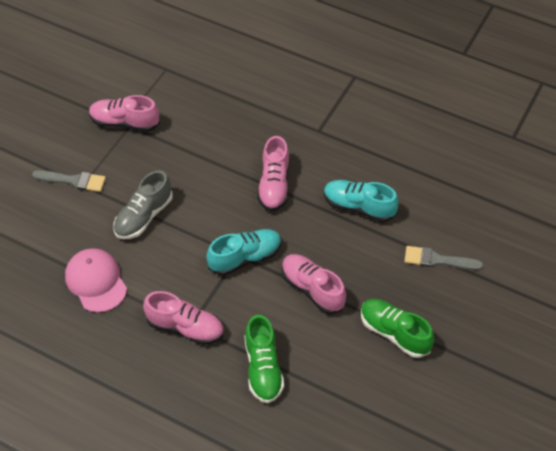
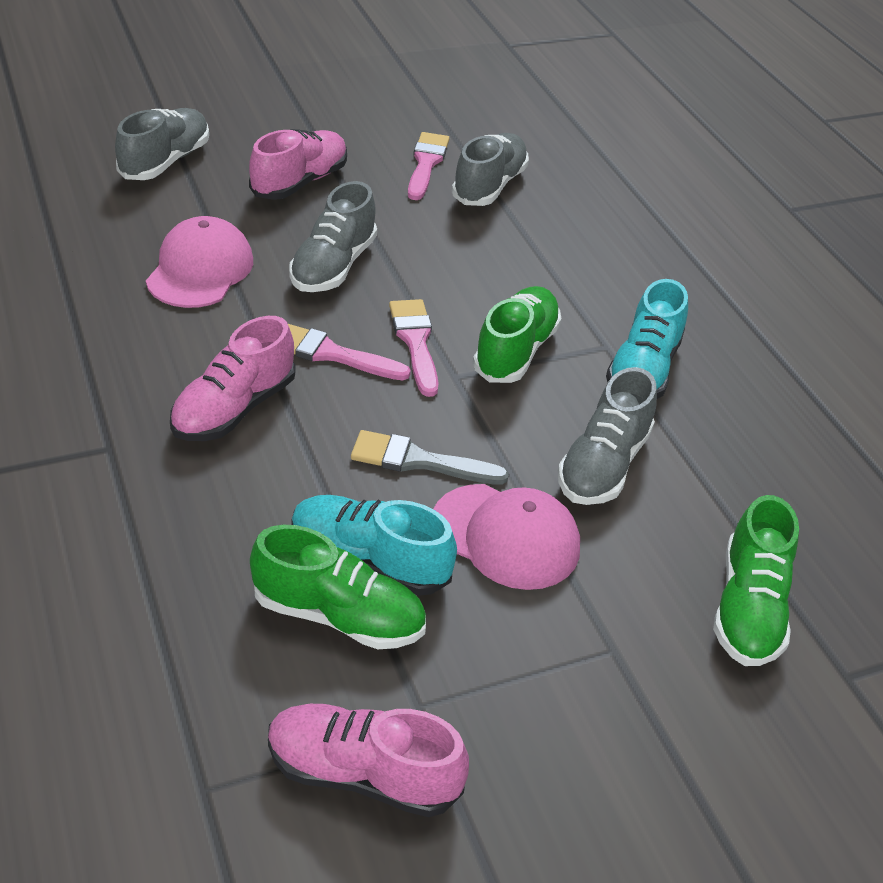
green shoe: [244,315,284,403] [361,299,434,358] = 2 -> [250,525,426,649] [473,286,561,383] [713,495,799,666] = 3
grey brush: [32,170,106,192] [404,246,483,270] = 2 -> [351,430,509,485] = 1
grey shoe: [113,171,173,239] = 1 -> [115,108,209,180] [289,181,377,292] [452,133,529,206] [558,367,657,505] = 4
pink brush: none = 0 -> [288,324,411,380] [389,299,439,397] [408,132,449,200] = 3
pink cap: [65,248,127,313] = 1 -> [146,216,253,308] [434,484,580,590] = 2
pink shoe: [89,95,160,132] [143,291,224,345] [257,136,289,211] [282,254,346,314] = 4 -> [170,316,296,441] [249,129,347,200] [268,704,469,817] = 3

